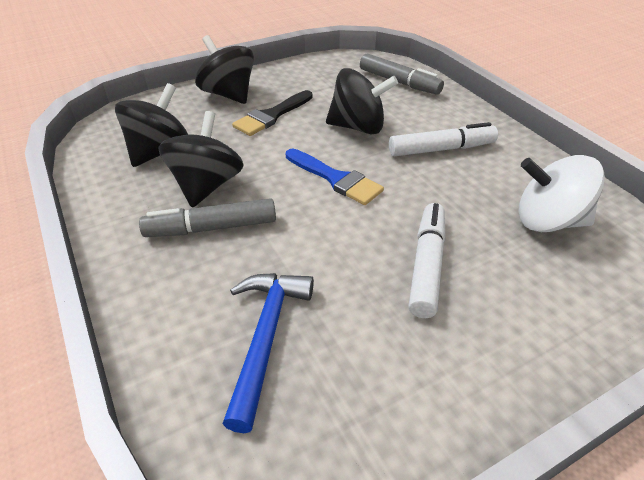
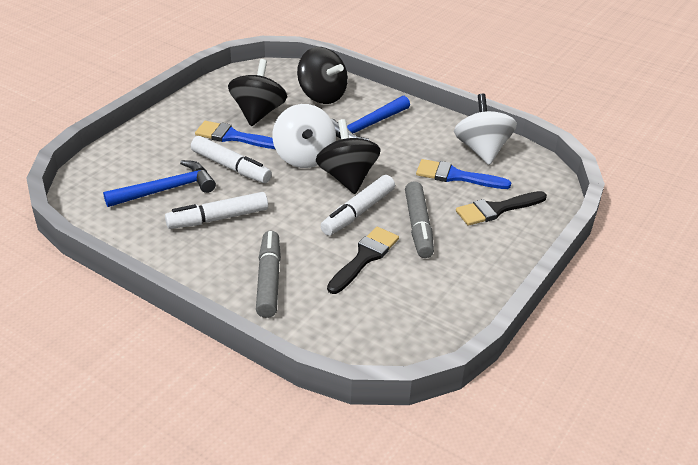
black brush: [232,90,313,136] = 1 -> [327,227,399,294] [456,191,547,226] = 2
black spinning top: [115,83,188,167] [158,111,243,208] [195,35,254,104] [326,68,398,135] = 4 -> [228,59,287,126] [297,47,348,104] [316,119,381,194] = 3
blue brush: [286,149,384,205] = 1 -> [195,121,275,149] [416,159,511,189] = 2
blue hammer: [222,273,314,433] = 1 -> [103,160,216,207] [331,96,410,140] = 2
white marker: [389,122,498,156] [409,203,446,318] = 2 -> [165,192,268,229] [191,136,272,183] [321,175,395,236] = 3
white spinning top: [519,155,605,232] = 1 -> [272,104,336,168] [454,94,517,165] = 2

